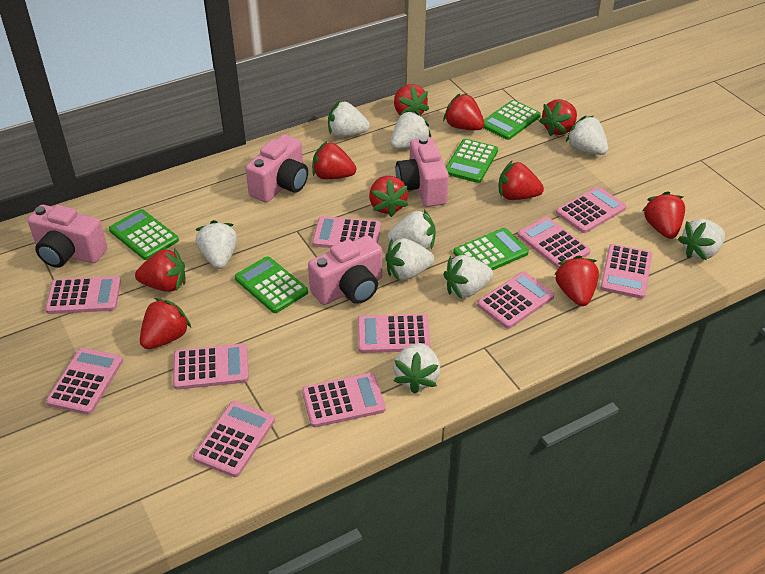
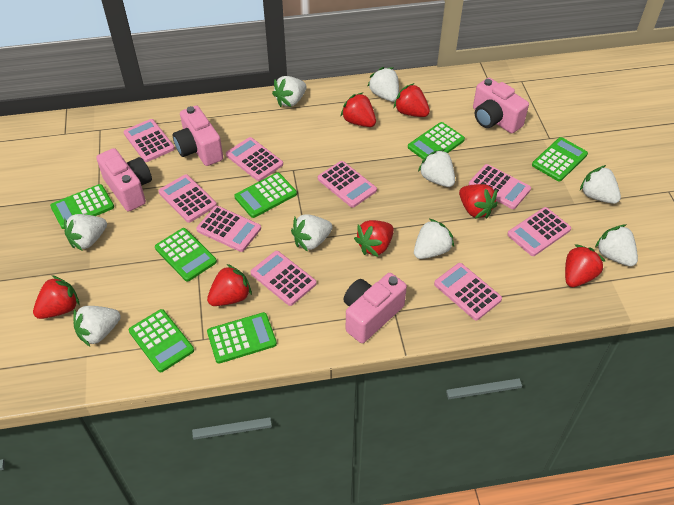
green calculator: [109,209,179,260] [235,256,308,313] [446,139,498,183] [453,228,529,270] [483,100,541,140] = 5 -> [50,184,114,229] [129,309,194,372] [155,228,217,282] [207,312,277,364] [234,173,297,218] [408,122,465,159] [532,137,588,182] = 7
pink calculator: [45,276,121,314] [46,348,123,415] [173,343,249,390] [193,401,275,477] [302,373,386,427] [312,216,381,248] [358,314,430,353] [477,272,554,329] [518,217,591,268] [556,186,626,233] [600,244,652,299] = 11 -> [123,119,175,162] [158,174,217,223] [196,206,261,252] [226,137,283,181] [251,251,317,306] [318,161,377,208] [434,263,502,320] [469,164,531,209] [507,207,571,256] = 9
red strawberry: [135,248,186,292] [140,298,191,349] [312,141,356,180] [369,176,408,217] [394,84,429,116] [443,93,484,130] [499,161,544,200] [539,99,577,136] [554,255,599,306] [643,191,685,239] = 10 -> [33,275,80,319] [207,264,252,306] [340,93,376,127] [354,220,394,257] [394,83,430,117] [459,184,498,219] [565,244,605,287] = 7

